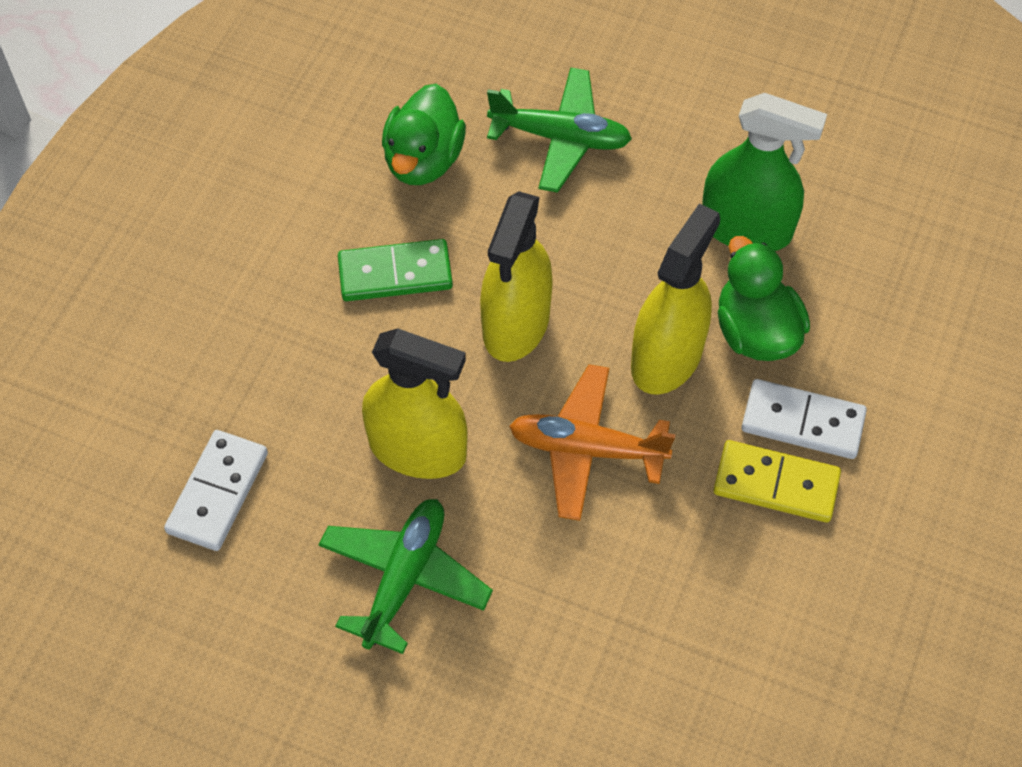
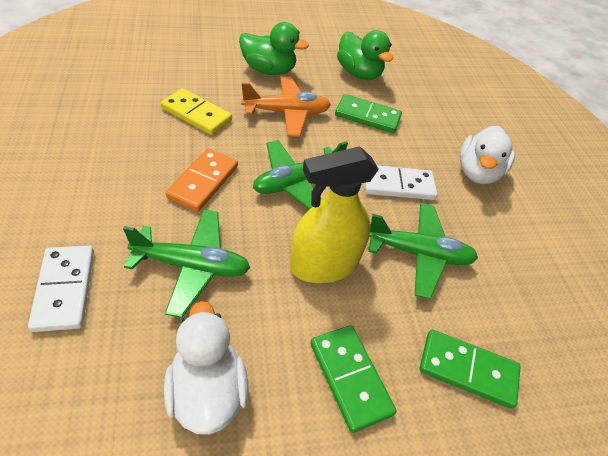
green domino: [338,239,453,301] = 1 -> [310,325,397,433] [335,94,402,133] [420,330,521,409] = 3
green plane: [319,499,493,654] [487,67,632,193] = 2 -> [123,210,250,318] [253,140,348,210] [369,203,478,299] = 3
green spray bottle: [702,93,827,251] = 1 -> none = 0
orange domino: none = 0 -> [166,149,238,212] = 1
white duck: none = 0 -> [164,301,249,435] [460,126,515,184] = 2
yellow spray bottle: [362,328,468,479] [480,191,553,362] [631,203,720,395] = 3 -> [290,146,379,283] = 1

